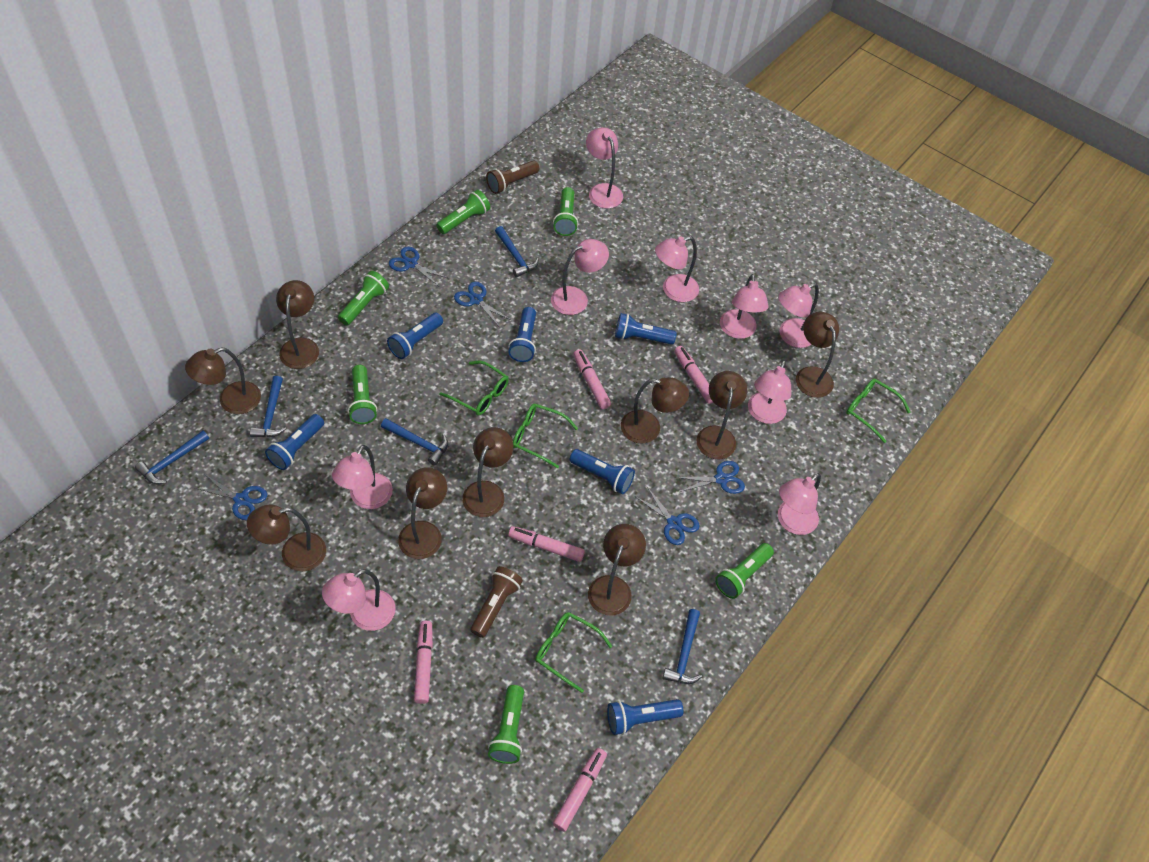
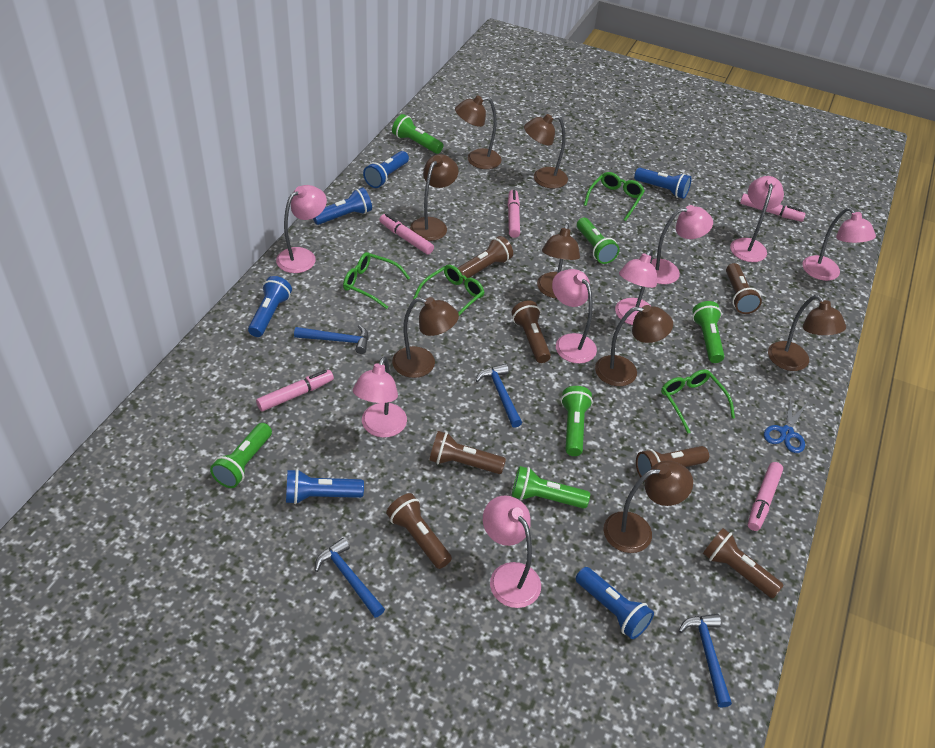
blue hammer: [135,430,209,484] [250,376,286,437] [381,418,448,466] [495,226,539,278] [663,609,702,684] = 5 -> [294,325,368,354] [315,538,385,618] [475,364,522,428] [679,614,732,708] = 4
blue scissors: [195,475,267,520] [389,247,448,286] [454,282,511,328] [634,487,700,545] [675,461,745,494] = 5 -> [764,396,807,453] = 1
brown flashlight: [470,566,523,638] [486,160,540,194] = 2 -> [386,493,452,569] [429,431,506,474] [458,236,513,281] [511,300,551,363] [636,446,709,482] [703,528,784,598] [726,263,762,314] = 7
brown lamp: [185,348,261,414] [247,504,326,572] [276,280,319,369] [398,467,447,559] [462,427,513,517] [588,524,646,615] [621,377,689,444] [697,371,747,459] [796,312,839,398] = 9 -> [392,297,459,378] [410,154,459,241] [455,96,502,169] [524,114,568,188] [537,223,580,299] [595,305,673,386] [603,460,693,553] [768,295,846,371] = 8
pink lamp: [322,569,396,631] [332,445,393,509] [551,239,609,315] [586,127,623,209] [655,236,699,302] [720,274,769,339] [748,360,791,424] [778,283,819,348] [778,473,821,535] = 9 -> [276,185,327,273] [353,357,407,438] [483,495,541,608] [552,269,597,364] [615,250,657,325] [651,205,713,284] [730,176,784,262] [802,208,876,281] = 8

